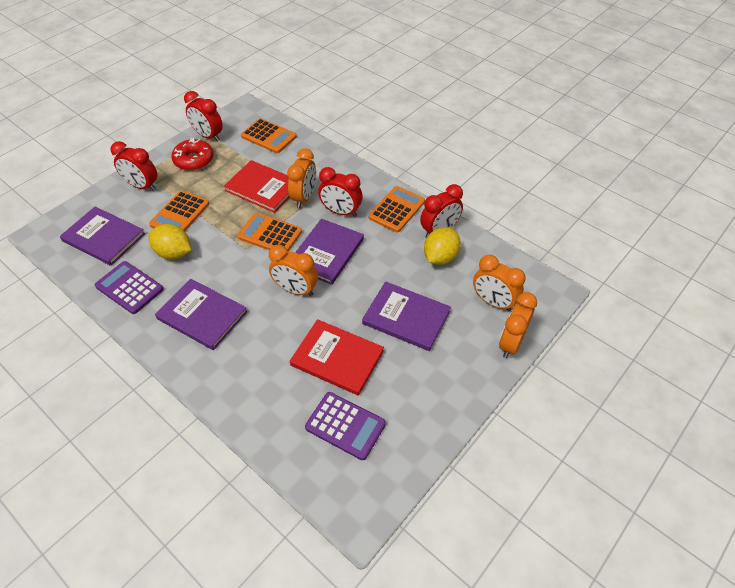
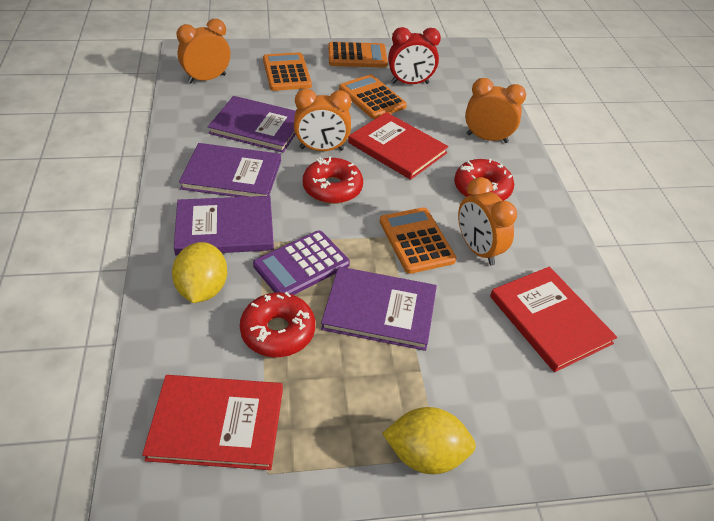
purple calculator: [95,261,164,314] [305,392,386,460] = 2 -> [253,231,350,295] = 1
red book: [224,160,289,213] [290,319,384,396] = 2 -> [142,375,283,470] [348,112,448,180] [490,267,617,372] = 3
red clock: [110,141,157,191] [184,91,223,142] [318,167,363,217] [420,184,463,238] = 4 -> [388,27,441,84] = 1
red donut: [171,138,213,171] = 1 -> [240,292,315,357] [303,156,363,204] [454,159,514,201] = 3

